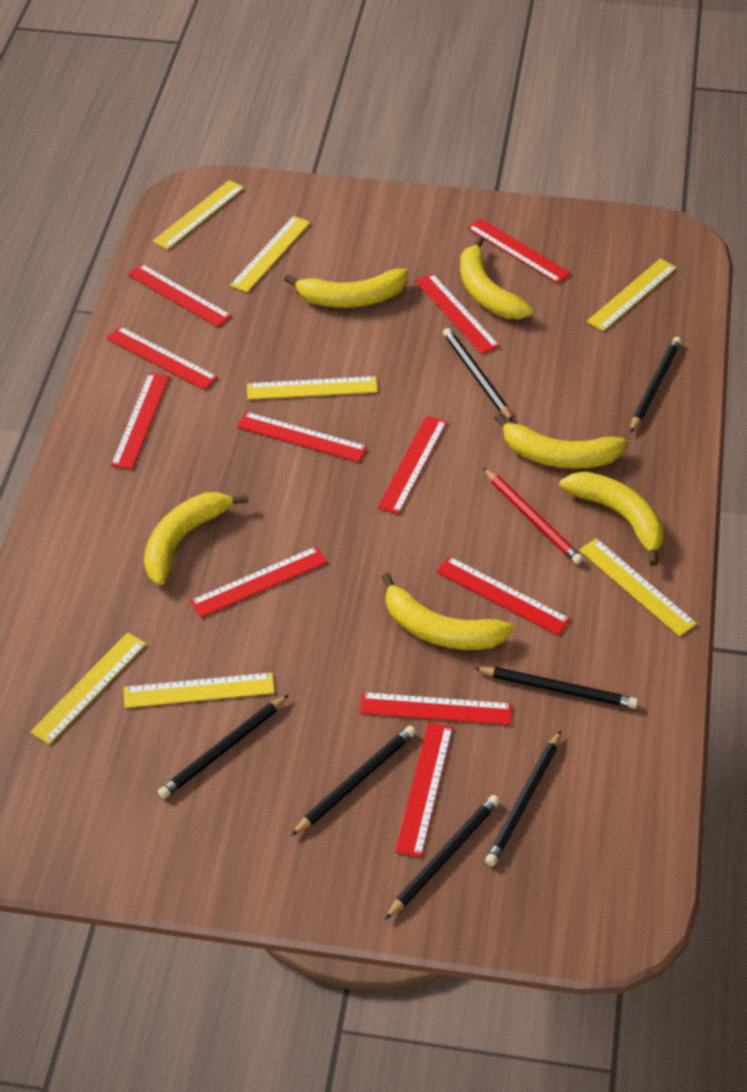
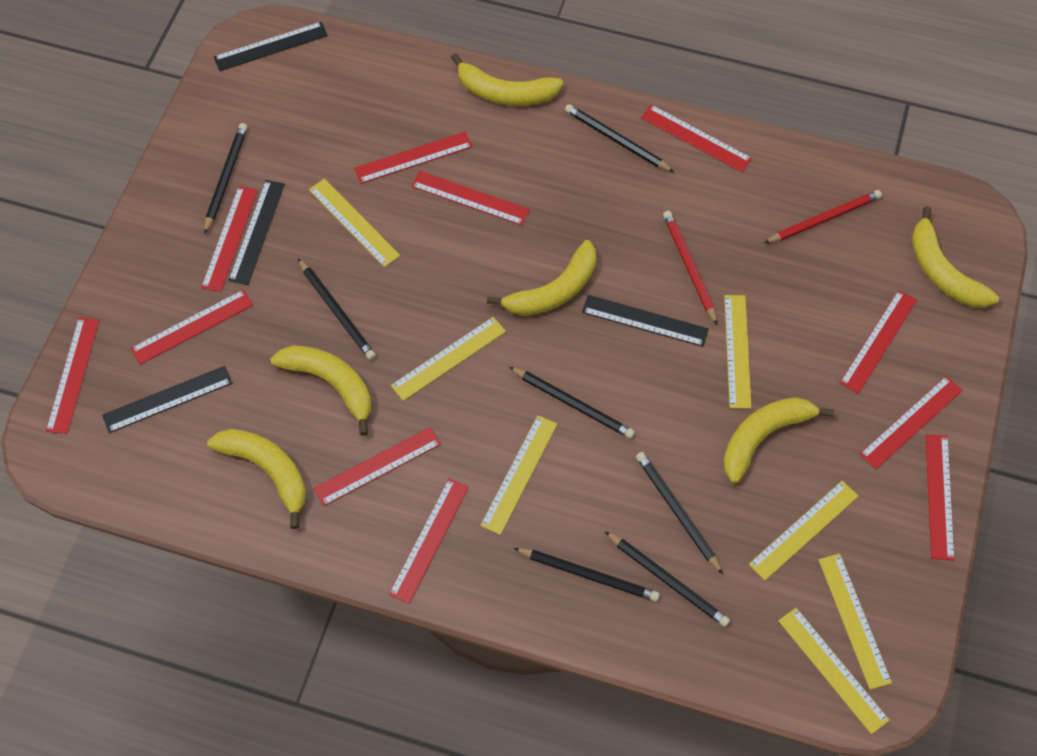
black ruler: none = 0 -> [102,366,232,433] [214,22,328,71] [228,180,285,285] [582,295,709,347] = 4
red pencil: [483,468,583,564] = 1 -> [663,211,717,325] [764,190,882,243] = 2

